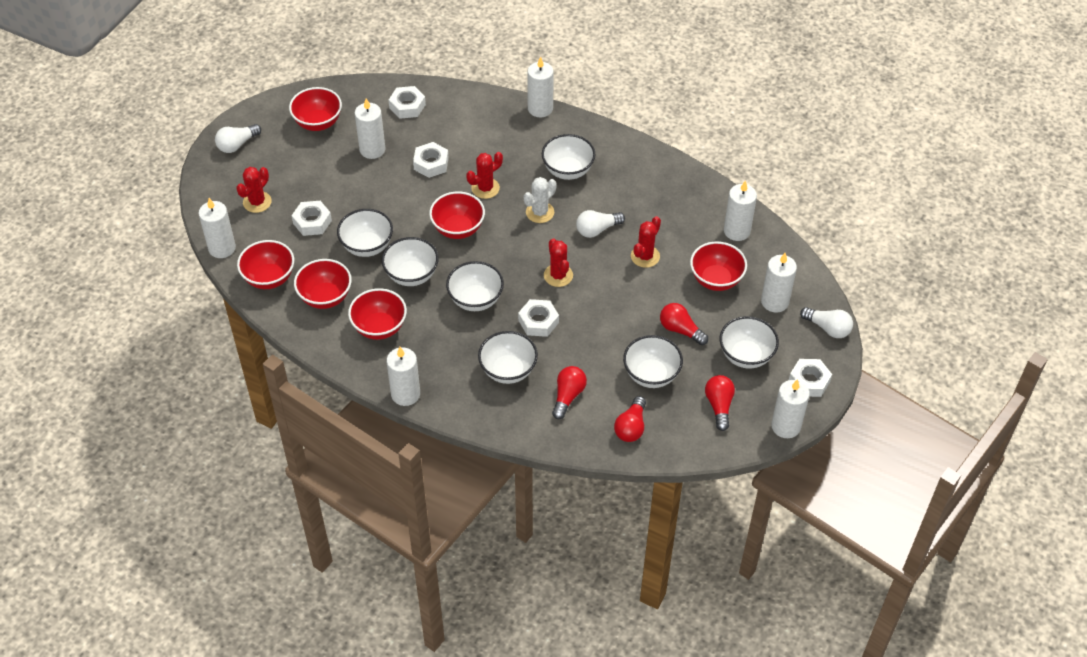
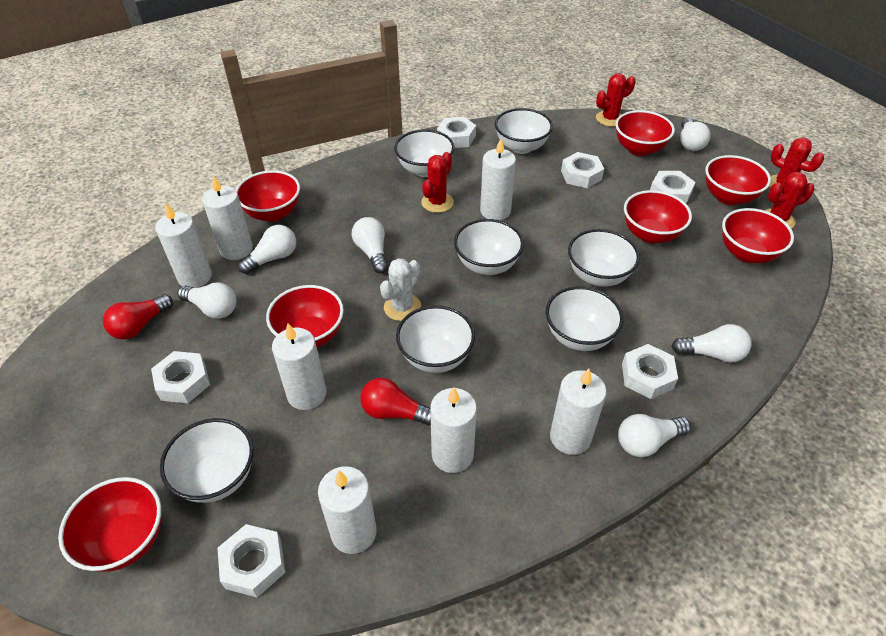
red bowl: [237,240,294,289] [289,87,342,131] [294,259,352,309] [348,288,407,340] [429,191,485,239] [690,242,747,291] = 6 -> [58,477,161,572] [236,170,300,222] [266,285,344,347] [615,110,675,156] [624,190,692,243] [705,155,771,205] [722,208,794,263] = 7
red light bulb: [552,366,587,419] [614,396,646,442] [660,303,708,345] [705,375,735,431] = 4 -> [103,294,173,339] [360,378,431,426] = 2
white light bulb: [215,124,261,153] [576,210,625,238] [800,307,853,338] = 3 -> [177,282,237,319] [238,225,296,274] [352,217,388,273] [618,414,691,457] [671,324,752,363] [680,118,711,151] = 6
white nut: [291,201,332,236] [389,86,426,119] [413,142,449,178] [518,299,559,337] [789,359,832,397] = 5 -> [151,351,210,403] [218,524,285,598] [437,117,476,148] [561,152,604,188] [622,344,678,399] [650,171,696,204] = 6

